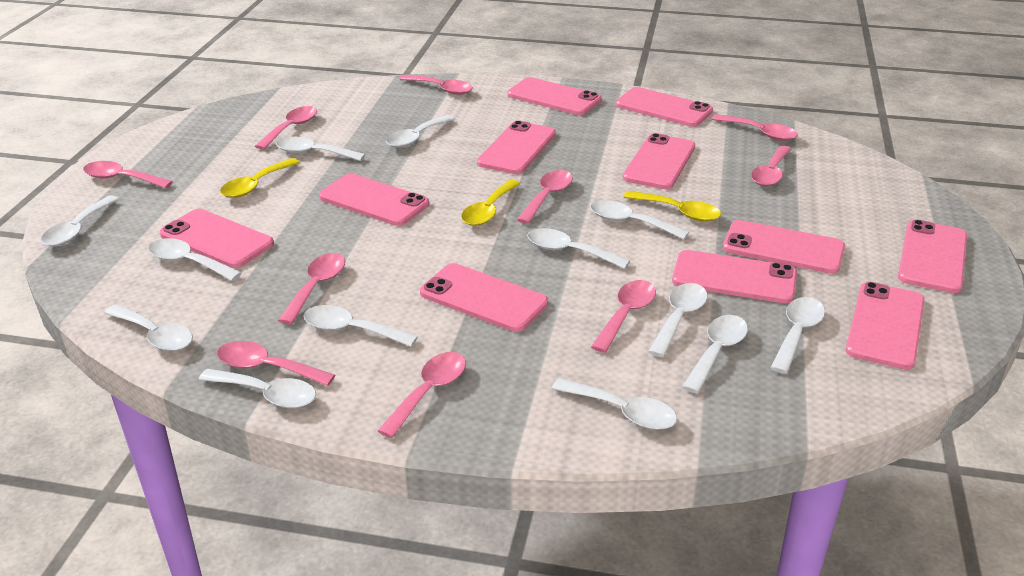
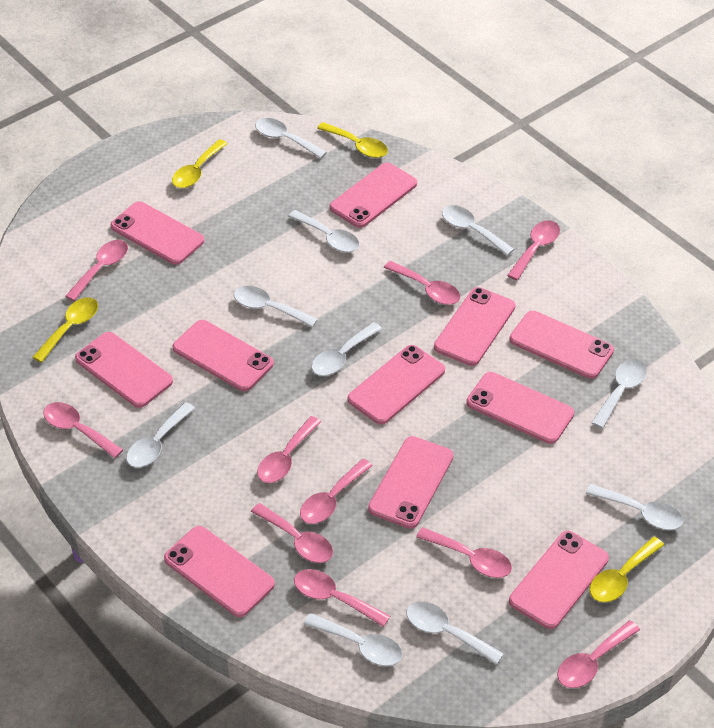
white spoon: [41,195,119,246] [104,304,193,351] [148,238,242,281] [199,369,316,408] [276,137,365,161] [303,305,418,347] [386,115,455,148] [527,228,630,269] [551,378,677,430] [590,200,689,239] [648,283,708,357] [682,315,748,393] [770,297,825,374] = 13 -> [126,402,195,468] [234,286,318,328] [255,118,327,159] [288,210,360,252] [304,613,403,666] [311,322,382,376] [406,601,503,665] [442,205,514,256] [586,484,683,530] [591,359,647,428] = 10
yellow spoon: [220,158,300,198] [461,180,520,226] [624,191,721,221] = 3 -> [32,297,98,363] [172,139,227,188] [317,122,388,158] [590,537,664,602] = 4

